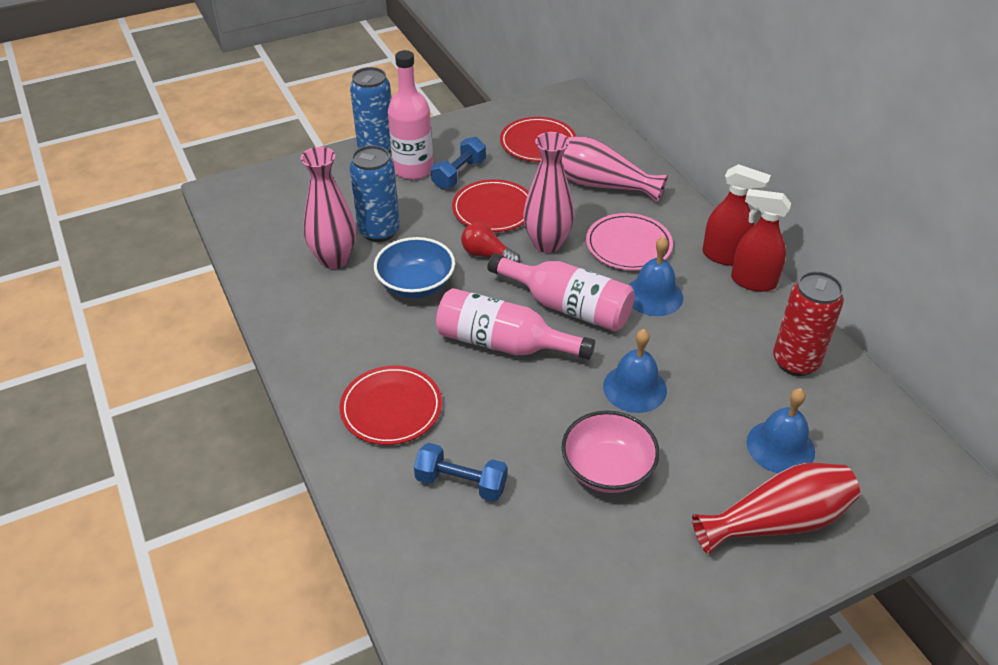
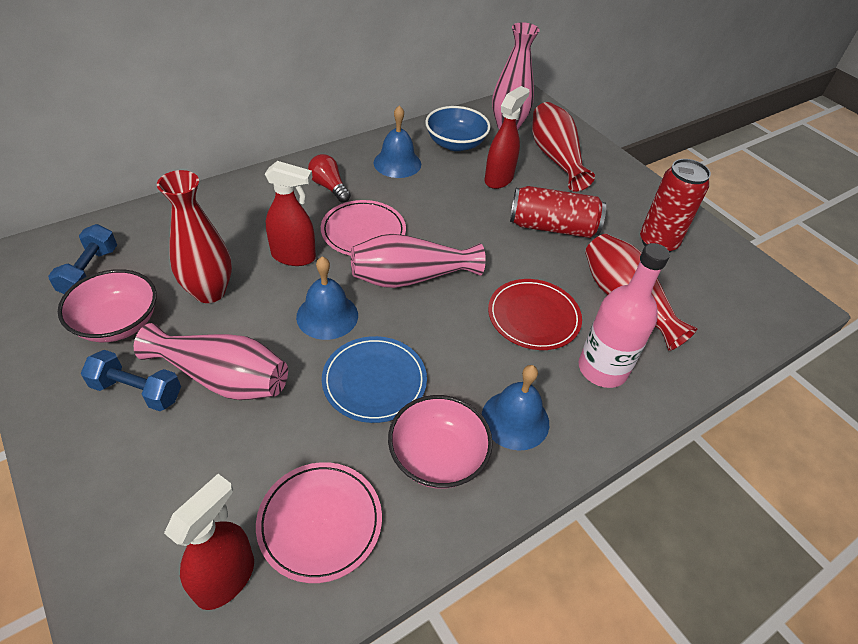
blue can: [350,67,391,153] [350,145,400,242] = 2 -> none = 0
blue plate: none = 0 -> [322,336,427,423] = 1
pink bottle: [388,50,433,180] [436,288,595,360] [488,253,635,332] = 3 -> [578,243,670,388] = 1
pink bowl: [561,411,660,493] = 1 -> [58,269,157,342] [388,395,493,489] = 2
pink plate: [586,213,673,270] = 1 -> [256,462,382,583] [321,200,406,256] = 2
red can: [773,271,844,376] = 1 -> [510,186,606,238] [640,159,711,253] = 2
red plate: [339,366,442,445] [452,179,529,232] [500,117,576,162] = 3 -> [488,279,582,350] = 1
red spray bottle: [702,164,771,266] [731,189,791,292] = 2 -> [164,474,254,610] [265,161,316,266] [485,86,530,189] = 3
red vase: [692,463,860,555] = 1 -> [157,170,232,303] [532,102,595,192] [585,234,697,351] = 3

